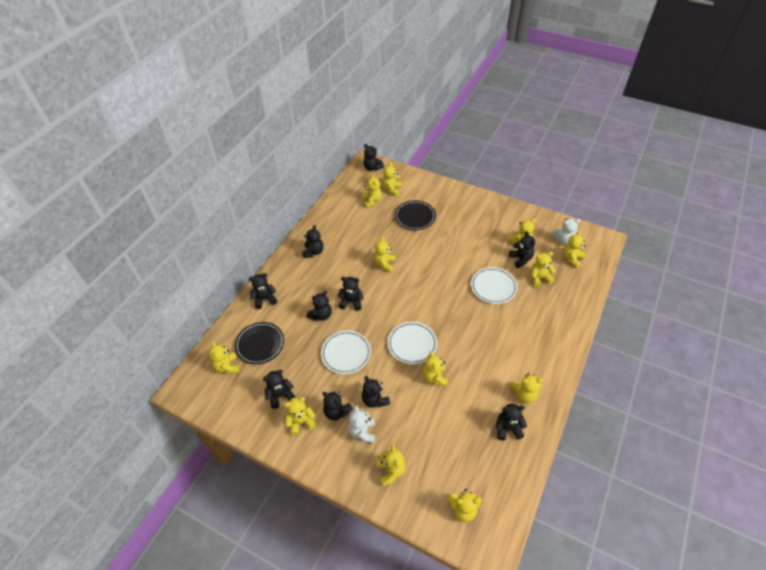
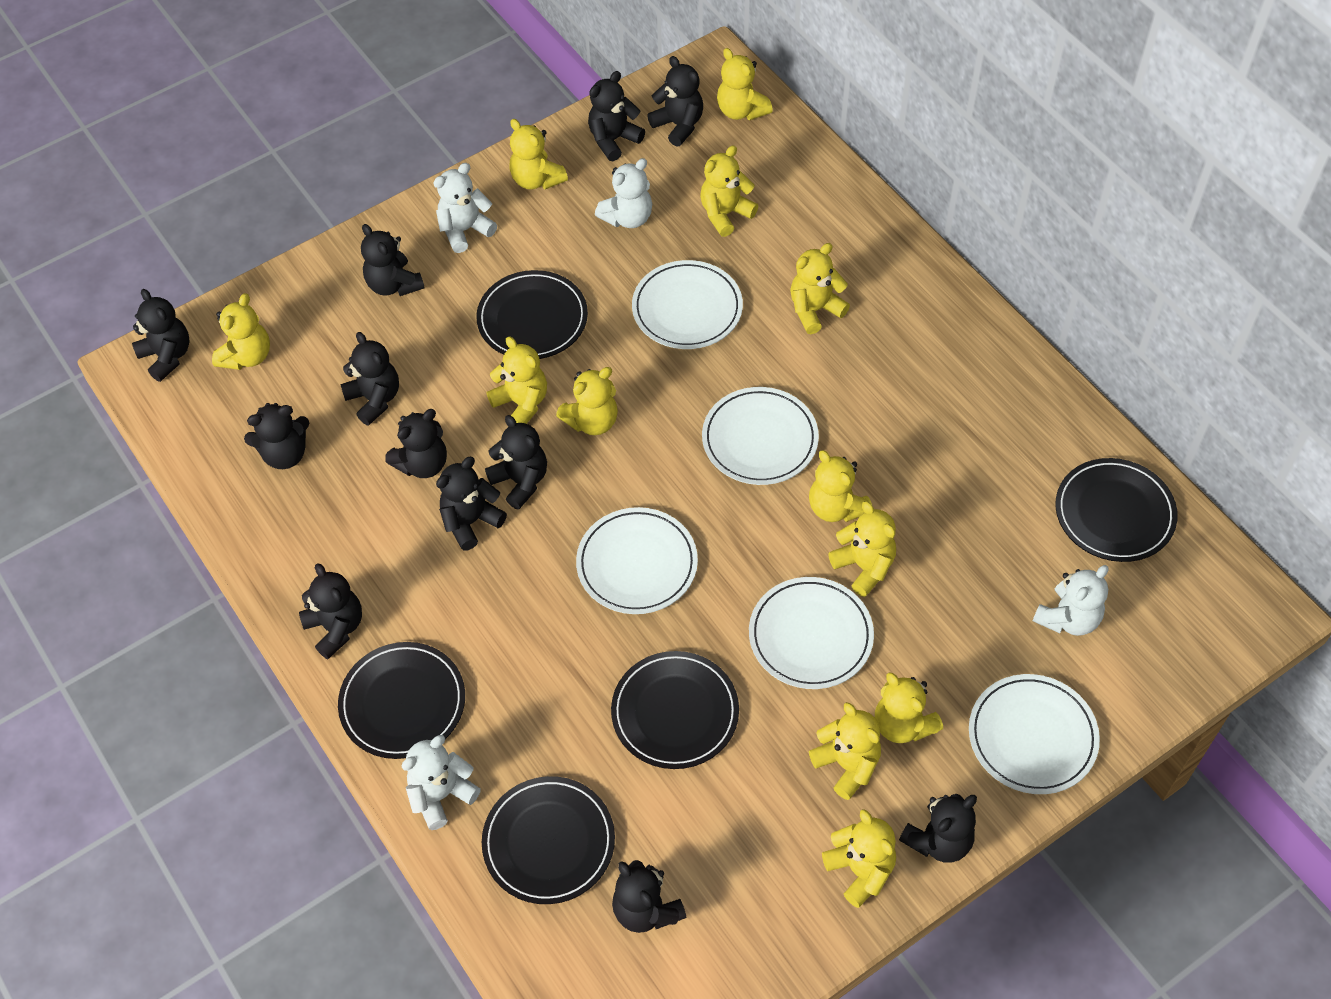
black plate: [235,322,284,364] [395,200,436,230] = 2 -> [338,642,465,759] [476,270,588,359] [482,776,615,904] [611,651,739,769] [1056,458,1178,562] = 5
black teddy bear: [249,273,277,309] [263,370,296,409] [302,225,323,258] [306,291,332,321] [322,391,353,420] [337,277,364,311] [362,376,390,408] [363,144,384,171] [495,404,527,441] [509,231,535,268] = 10 -> [132,289,190,382] [244,403,309,469] [299,563,362,659] [340,332,399,426] [361,224,425,296] [385,409,447,478] [436,457,507,551] [485,415,547,510] [588,71,645,161] [612,860,687,933] [647,56,703,146] [899,794,977,863] = 12
white plate: [321,331,371,374] [388,322,437,364] [471,267,517,304] = 3 -> [576,507,698,614] [632,260,743,349] [702,387,819,485] [749,577,874,689] [969,674,1100,794] = 5
white teddy bear: [348,406,375,443] [551,219,581,245] = 2 -> [402,735,481,830] [433,163,497,253] [595,158,652,228] [1033,565,1109,636] = 4

